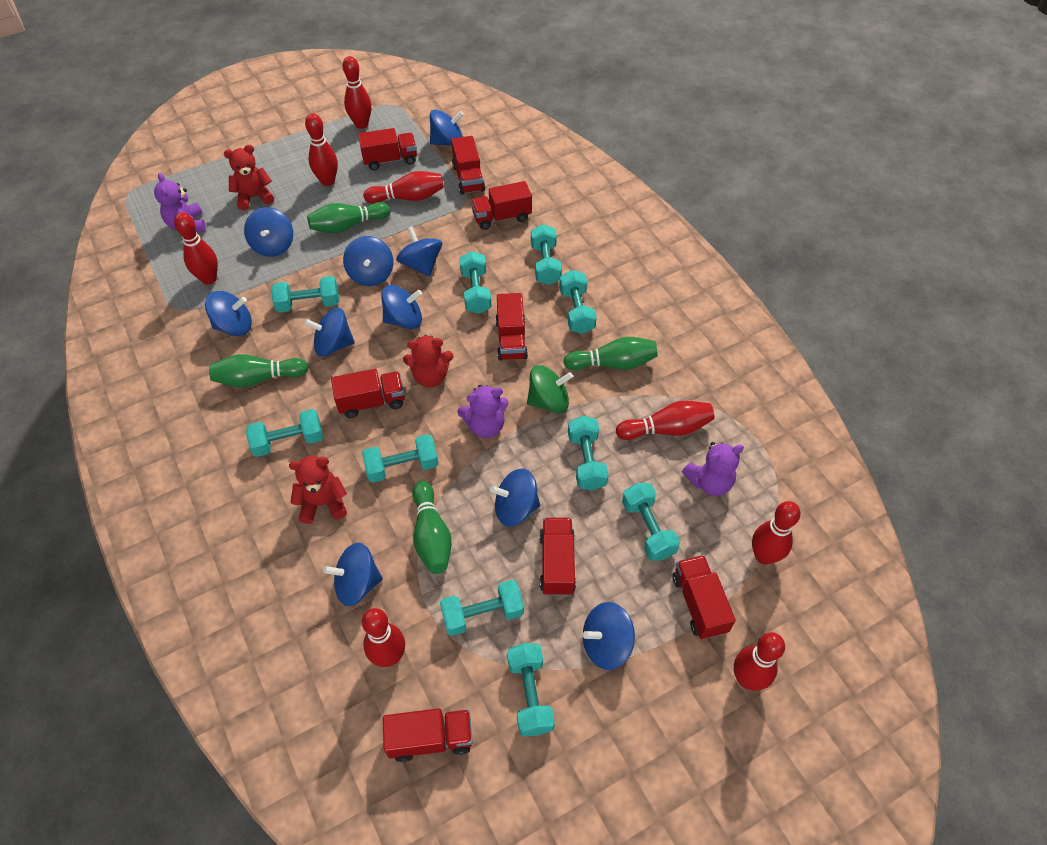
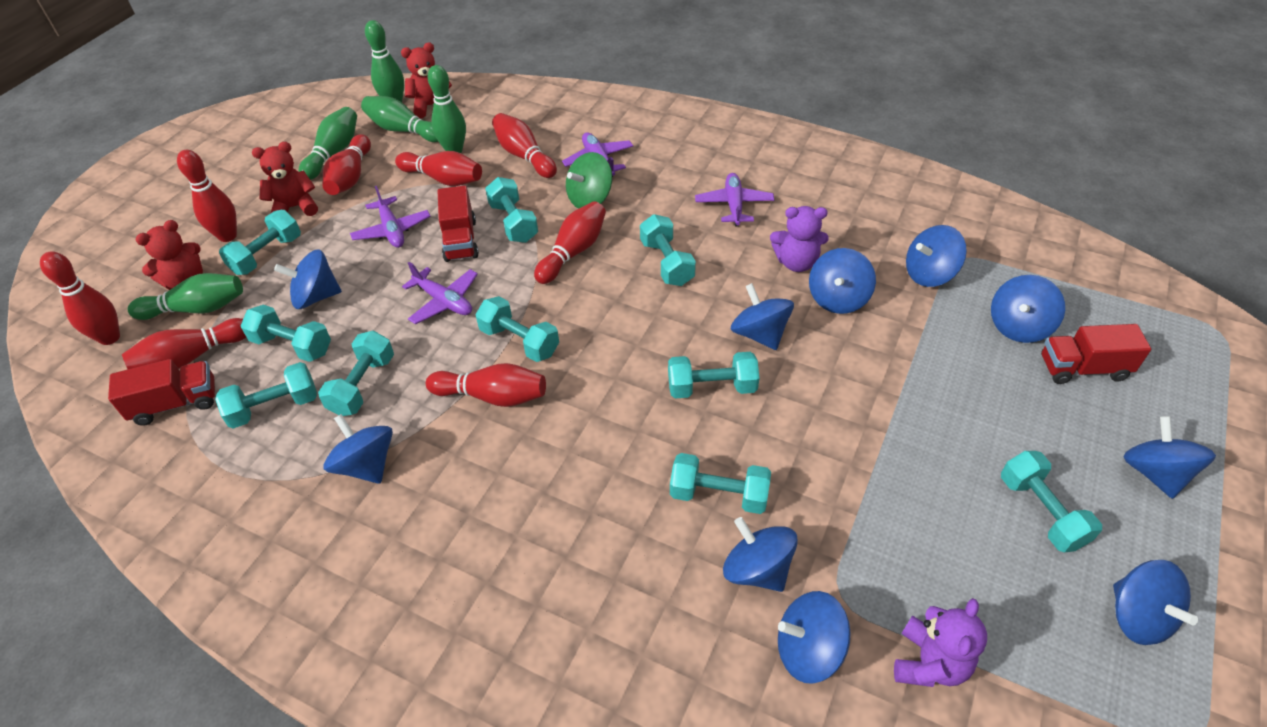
green bowling pin: [209,354,308,387] [307,202,390,233] [413,481,452,574] [563,337,658,370] = 4 -> [128,273,243,320] [299,107,357,180] [361,96,438,142] [365,20,404,102] [427,65,466,153] = 5
purple plane: none = 0 -> [350,186,431,248] [402,262,478,324] [562,132,633,177] [695,173,774,226] = 4
purple teddy bear: [154,173,206,232] [457,385,508,438] [682,442,744,496] = 3 -> [770,206,829,272] [894,598,987,687] = 2
red truck: [331,369,405,418] [358,128,417,170] [383,708,473,762] [451,136,485,195] [471,181,532,230] [495,293,528,361] [540,518,576,596] [672,555,736,639] = 8 -> [108,359,215,426] [438,185,479,262] [1041,324,1151,384] = 3

